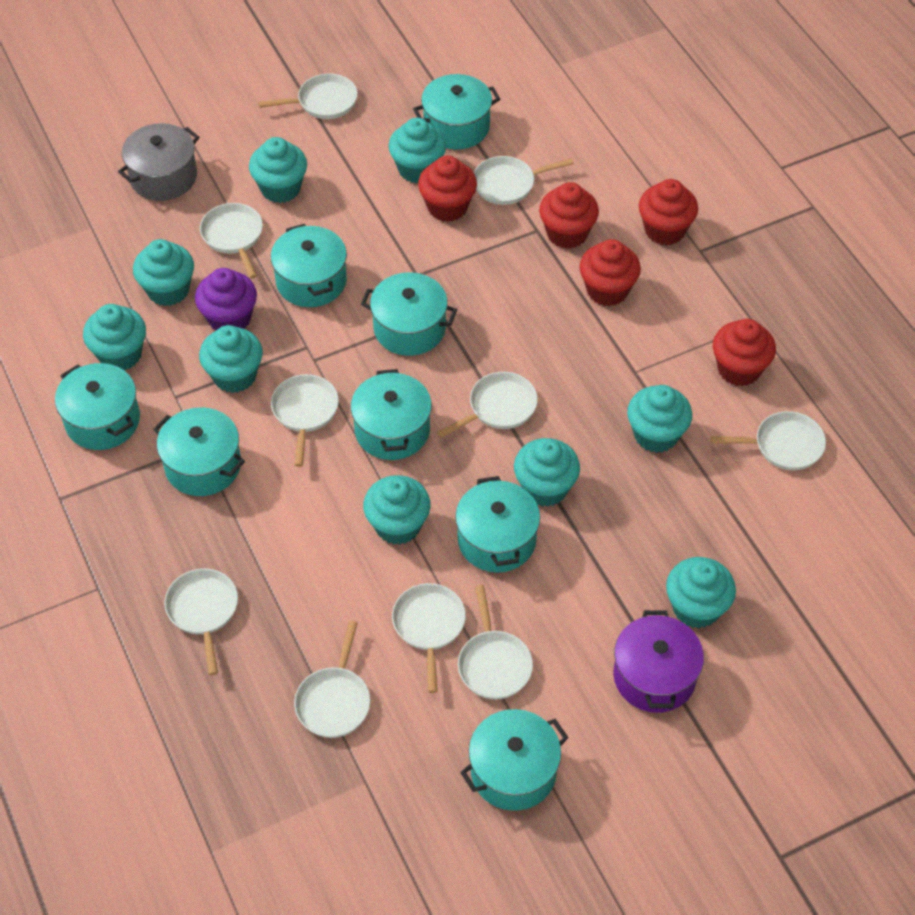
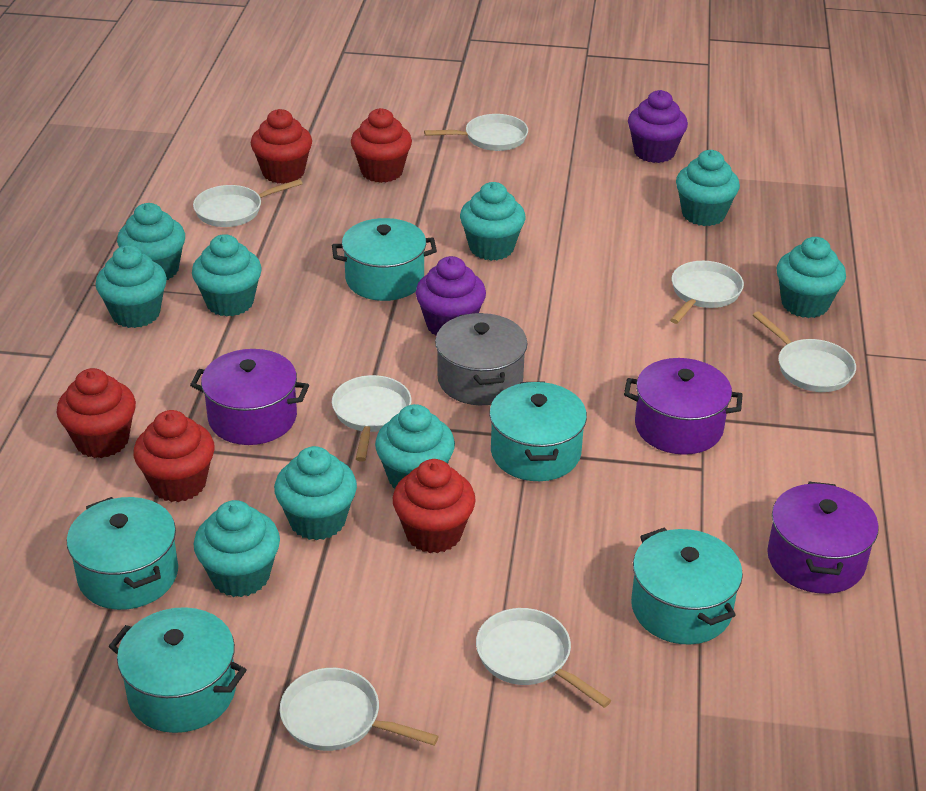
purple cupcake: [195,268,257,330] = 1 -> [416,256,486,336] [628,90,688,163] = 2
purple pot: [613,610,704,713] = 1 -> [190,349,309,445] [624,358,743,455] [767,482,879,594] = 3
turquoise pot: [55,363,140,450] [153,407,245,496] [271,224,347,307] [351,369,432,460] [361,272,457,356] [413,74,500,149] [455,476,540,572] [460,709,569,811] = 8 -> [67,497,178,610] [108,607,246,733] [332,218,437,301] [489,381,587,481] [631,528,743,645] = 5
white pan: [164,568,238,675] [200,203,263,279] [258,74,358,119] [271,374,339,467] [294,621,370,738] [392,583,466,693] [437,372,538,438] [458,585,533,700] [474,156,574,205] [710,411,826,470] = 10 -> [193,179,303,227] [280,668,439,751] [332,375,411,462] [424,114,528,151] [476,608,611,708] [670,261,744,324] [753,311,856,392] = 7

